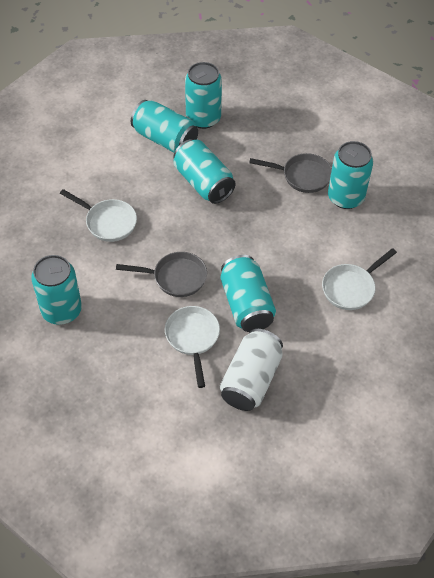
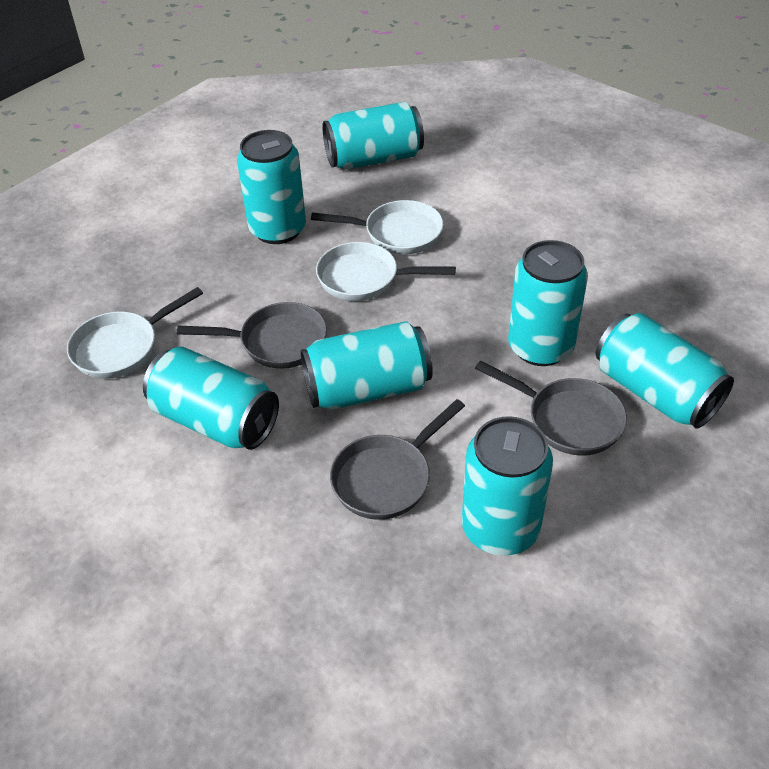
grey pan: [116,252,207,297] [249,153,332,193] = 2 -> [177,302,327,369] [330,399,465,520] [475,360,627,456] = 3
turquoise can: [31,255,82,325] [131,100,198,152] [173,139,236,204] [185,62,222,129] [221,255,276,332] [328,141,373,209] = 6 -> [143,347,279,450] [237,130,306,244] [300,321,433,410] [322,102,424,170] [462,416,553,556] [508,240,588,366] [596,313,734,428] = 7
white can: [220,329,283,411] = 1 -> none = 0

